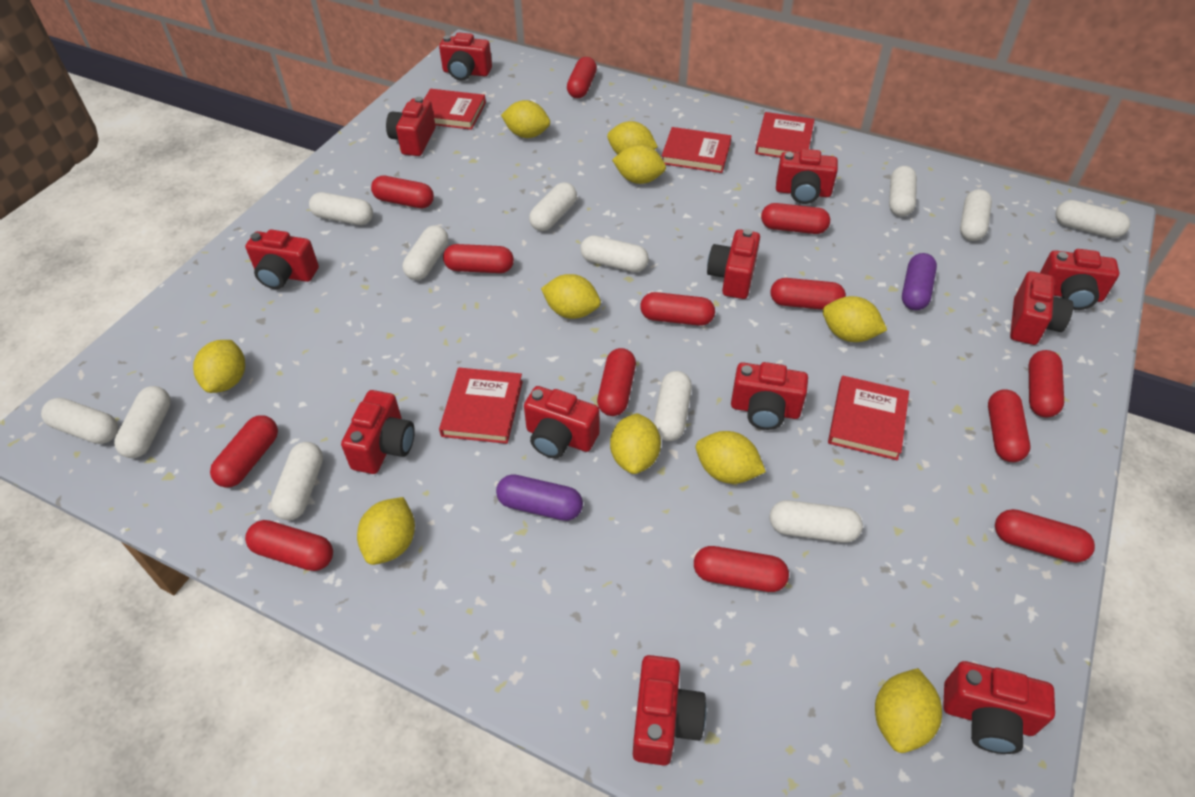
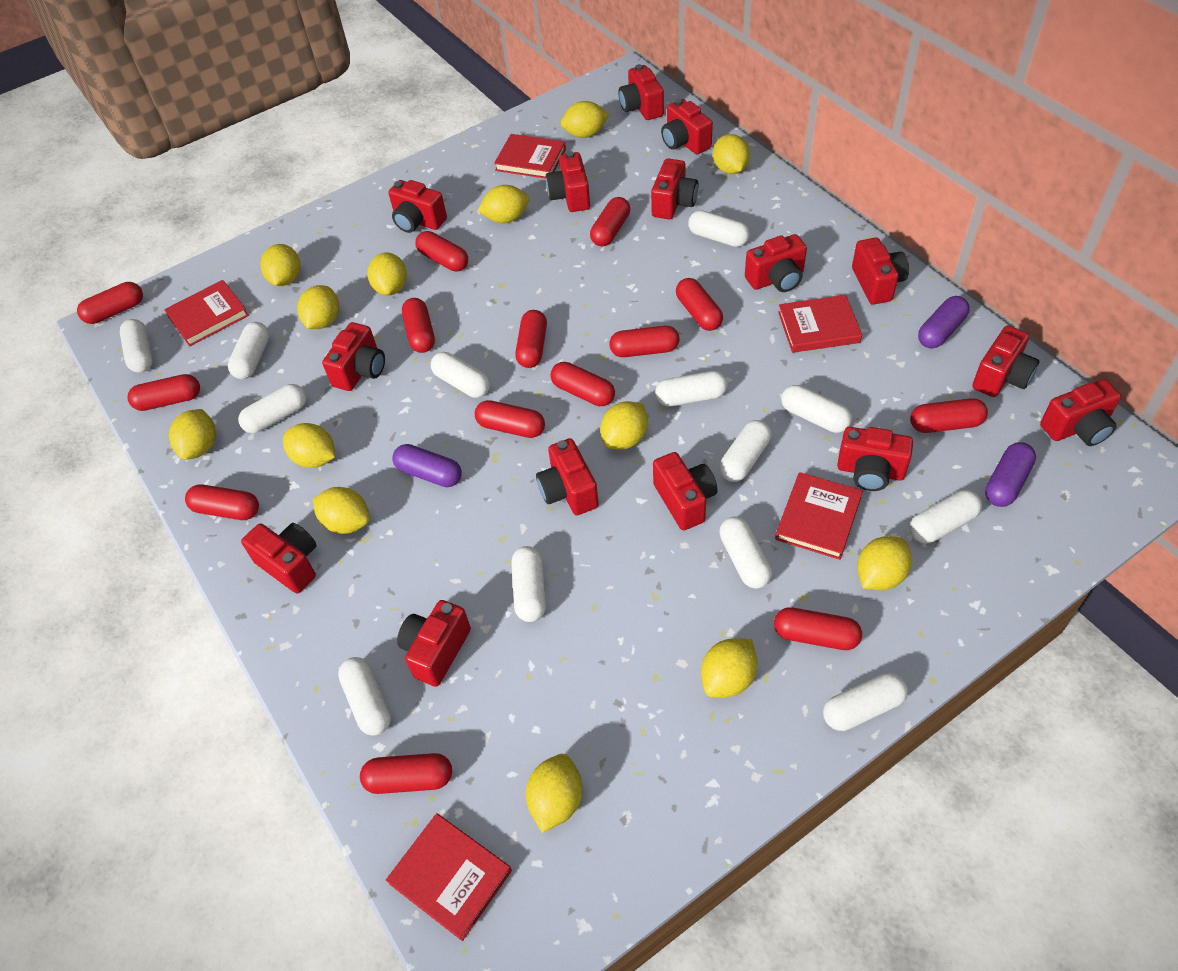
purple capsule: [496,474,583,521] [902,253,937,310] = 2 -> [392,444,462,487] [918,296,970,348] [985,442,1036,507] = 3
red camera: [245,230,319,289] [341,390,415,474] [386,97,435,156] [439,33,492,81] [524,386,600,458] [633,655,706,766] [707,229,760,299] [731,362,808,430] [776,149,838,204] [943,661,1055,754] [1010,271,1074,345] [1040,249,1119,310] = 12 -> [241,523,317,593] [322,322,385,391] [388,180,447,233] [397,600,471,687] [536,438,599,515] [546,151,590,212] [618,64,664,120] [651,159,698,219] [653,452,717,530] [661,99,713,154] [745,234,807,292] [837,427,913,491] [852,238,909,305] [972,325,1039,397] [1040,379,1121,446] = 15
red capsule: [210,415,278,488] [245,520,333,571] [371,176,434,208] [443,244,514,273] [567,57,597,98] [597,348,636,416] [640,292,715,326] [694,546,789,592] [761,203,830,234] [771,278,846,310] [988,389,1030,462] [995,509,1095,563] [1029,350,1064,418] = 13 -> [77,282,143,324] [127,374,200,411] [185,484,259,520] [360,753,452,794] [402,298,435,353] [415,231,468,272] [475,400,545,438] [515,310,547,368] [550,362,615,406] [590,197,630,247] [609,326,679,357] [676,278,723,331] [774,607,862,650] [910,398,988,433] = 14
white capsule: [41,398,118,444] [114,386,171,458] [271,442,323,520] [309,192,373,225] [403,225,448,280] [529,182,577,231] [580,235,649,272] [654,371,692,441] [770,500,863,543] [889,166,917,216] [960,189,992,241] [1055,200,1130,238] = 12 -> [120,319,153,373] [228,322,269,379] [238,384,306,433] [338,657,391,736] [431,352,490,398] [511,546,546,622] [655,371,728,407] [688,210,750,247] [719,420,771,482] [719,517,772,589] [781,385,852,433] [823,673,908,731] [910,490,982,543] = 13
yellow lemon: [193,340,245,393] [357,497,415,565] [501,100,550,138] [541,274,601,319] [607,121,658,154] [610,413,661,474] [612,144,666,184] [696,431,766,484] [823,296,887,342] [875,668,942,753] = 10 -> [169,409,216,460] [260,244,300,286] [283,423,335,468] [297,285,339,329] [313,487,370,534] [367,252,407,296] [478,185,529,223] [526,754,583,833] [561,101,609,138] [601,401,648,450] [701,638,758,698] [713,134,750,174] [857,536,912,590] = 13

